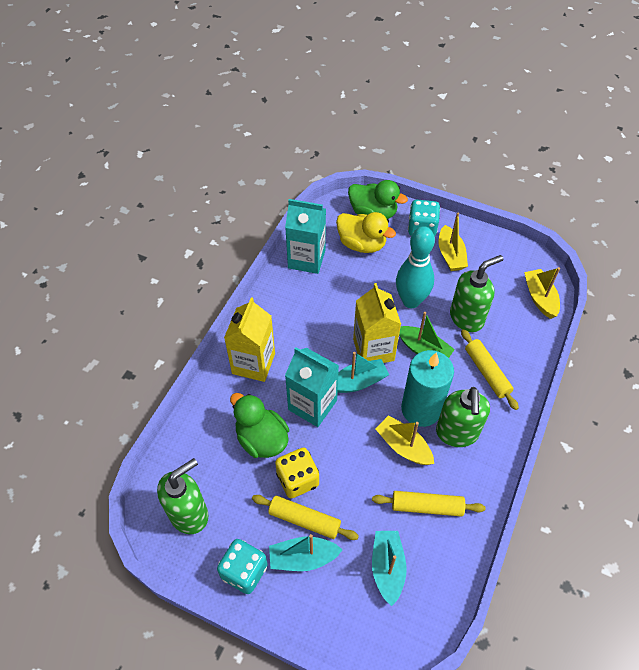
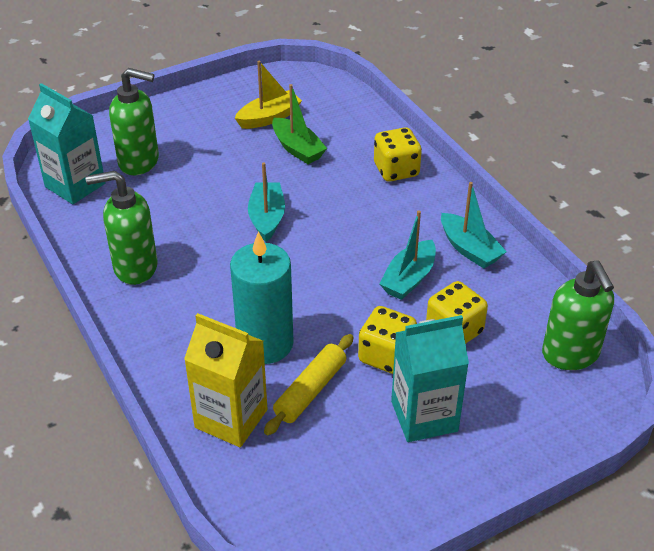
green duck: [230,393,289,458] [348,180,408,219] = 2 -> none = 0
turquoise bowling pin: [396,226,435,308] = 1 -> none = 0
turquoise dice: [217,539,268,594] [408,200,440,237] = 2 -> none = 0
yellow boat: [375,415,434,465] [438,213,468,271] [524,267,560,319] = 3 -> [235,61,302,129] = 1
yellow carton: [224,297,275,382] [353,283,401,363] = 2 -> [184,313,267,447] = 1
yellow dice: [275,448,319,498] = 1 -> [358,306,417,374] [374,127,422,182] [426,281,488,344] = 3
yellow duck: [336,212,396,253] = 1 -> none = 0
yellow rolling pin: [252,495,359,540] [372,491,485,517] [461,329,519,410] = 3 -> [264,334,354,435] = 1

